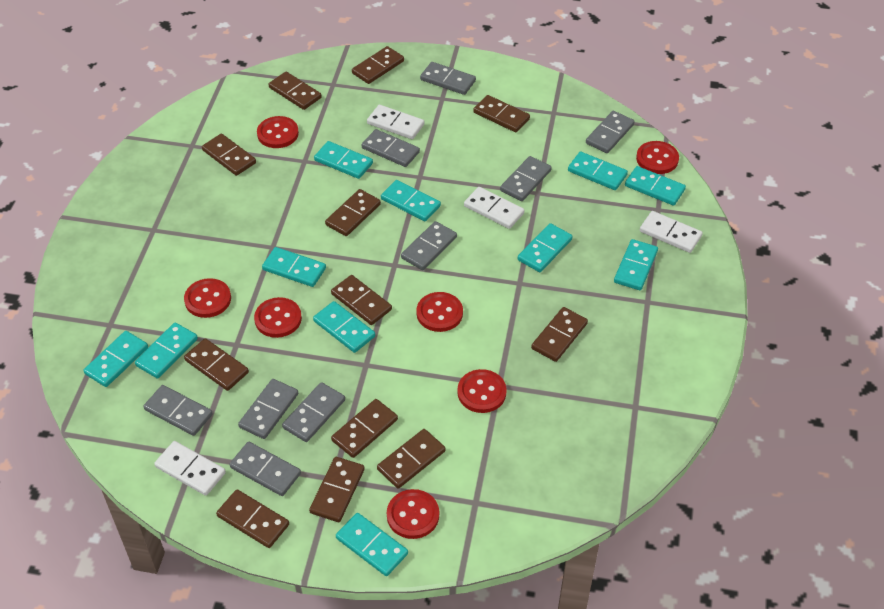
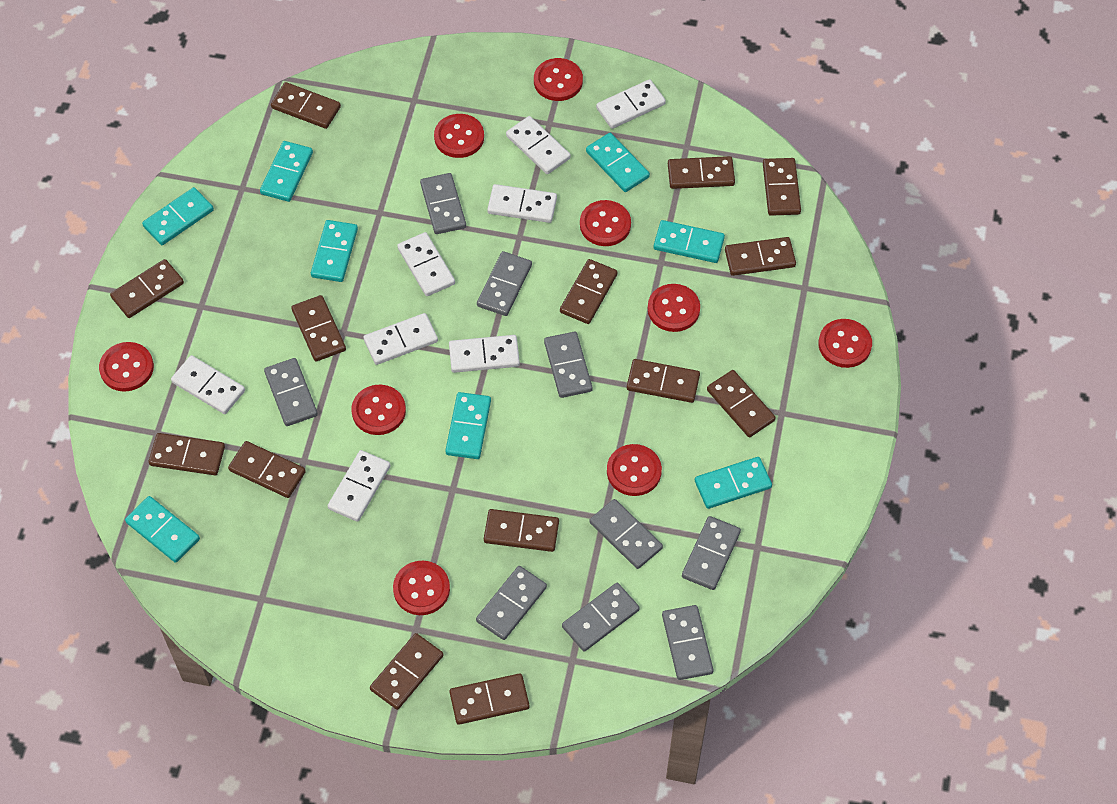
brown domino: [184,338,249,391] [202,134,256,176] [216,489,289,548] [269,72,322,110] [309,457,365,522] [325,189,381,236] [331,275,392,325] [331,399,398,458] [352,46,404,84] [377,429,445,489] [473,95,530,132] [531,307,588,362] = 12 -> [110,259,184,318] [149,433,225,475] [228,441,306,498] [271,82,341,129] [291,295,346,361] [370,633,443,710] [449,673,530,725] [484,509,559,552] [560,259,617,324] [627,359,700,403] [668,156,735,189] [707,370,776,437] [725,237,796,276] [763,158,801,216] = 14
red button: [184,278,231,318] [254,297,302,338] [257,116,299,148] [387,489,439,539] [416,292,463,332] [457,369,506,413] [636,141,679,174] = 7 -> [99,342,154,391] [351,385,406,435] [393,561,450,615] [434,114,484,158] [534,58,583,101] [580,200,631,246] [607,444,662,496] [648,284,700,332] [818,319,872,368] = 9
turquoise domino: [83,331,148,387] [135,323,198,379] [262,247,326,287] [313,301,375,353] [314,141,373,179] [336,513,408,576] [381,180,441,221] [518,223,573,272] [568,151,628,190] [614,239,658,290] [625,166,686,206] = 11 -> [125,496,200,563] [142,187,214,245] [260,141,313,202] [311,220,358,282] [445,392,491,459] [586,133,650,192] [654,220,725,263] [695,457,772,509] = 8
white domino: [154,441,226,496] [367,105,424,139] [464,187,524,229] [640,211,703,253] = 4 -> [171,355,245,414] [328,450,391,522] [363,313,438,365] [397,232,455,296] [449,335,520,373] [487,184,557,223] [506,116,571,174] [596,79,666,129] = 8

